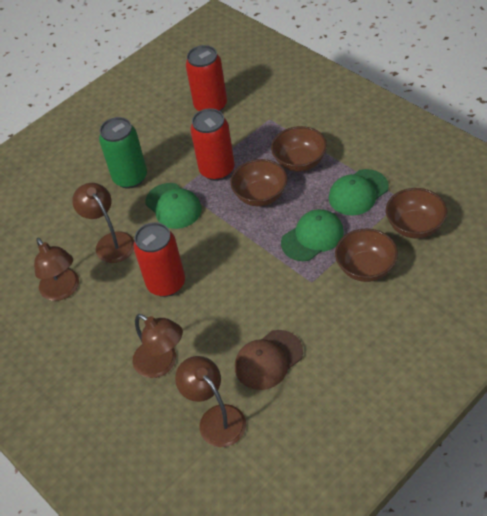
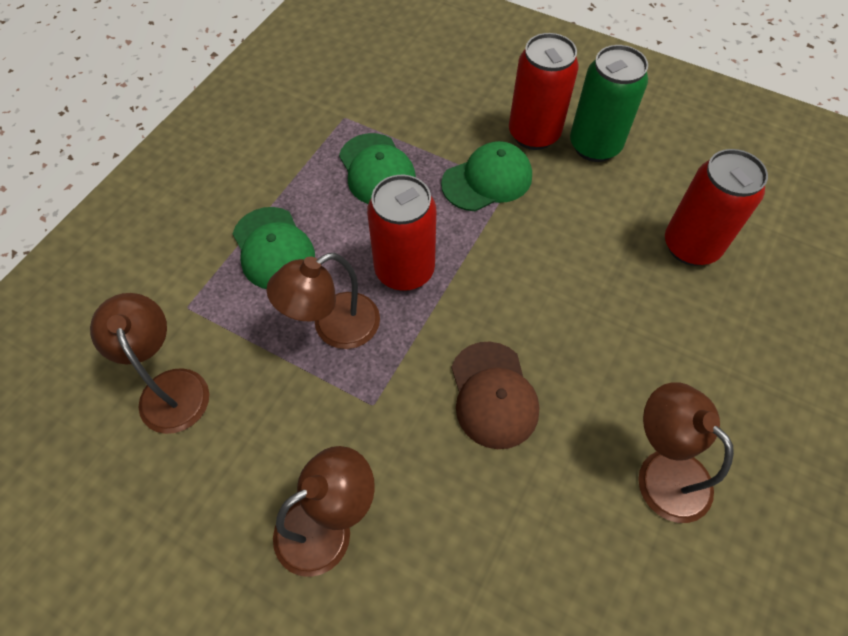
brown bowl: [230,159,287,206] [271,126,327,172] [335,229,398,282] [386,188,447,238] = 4 -> none = 0

